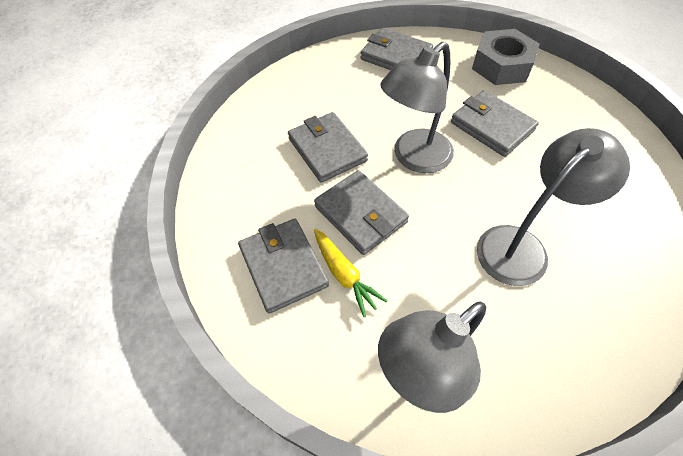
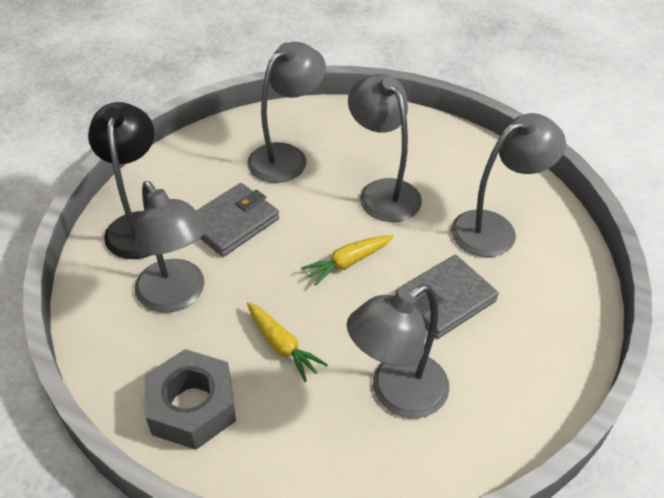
black lamp: none = 0 -> [88,102,155,259] = 1
grey lamp: [378,301,486,413] [380,42,454,173] [477,128,630,286] = 3 -> [135,181,208,313] [247,42,326,183] [347,284,450,418] [348,74,422,222] [451,113,566,257] = 5
grey wallet: [238,219,329,314] [288,112,368,183] [314,170,409,255] [360,28,433,70] [451,90,539,157] = 5 -> [196,183,279,257] [396,255,499,339] = 2
yellow carrot: [314,229,387,317] = 1 -> [247,302,328,382] [301,235,394,286] = 2

